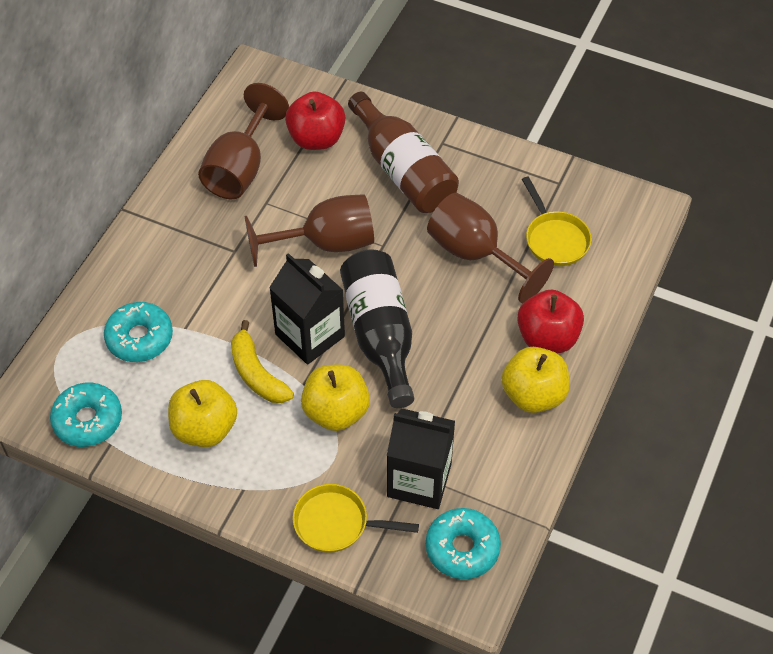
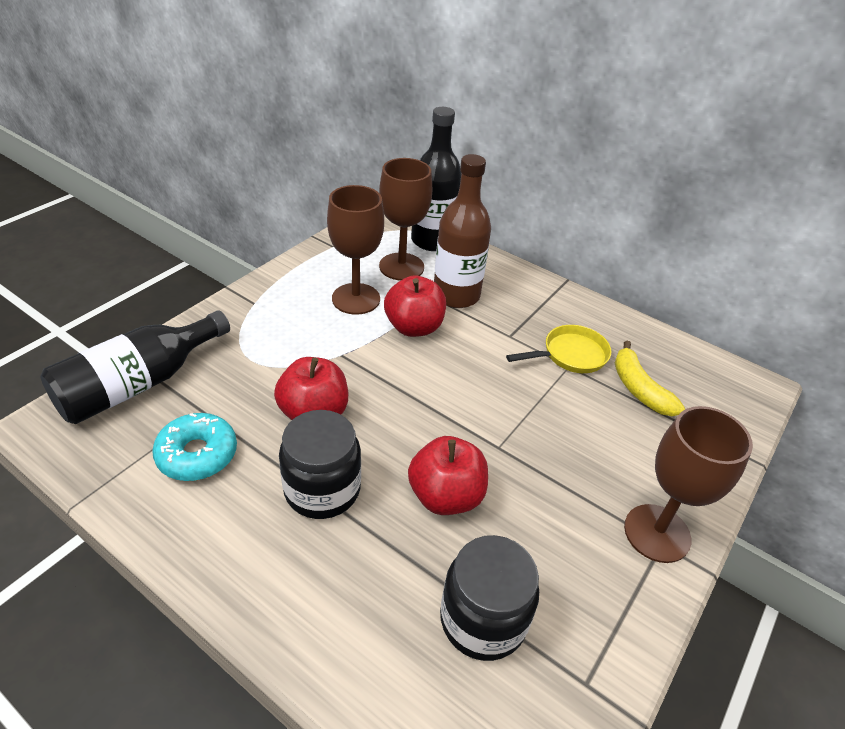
black bottle: [340,249,414,408] = 1 -> [41,310,230,424] [411,107,461,251] = 2
black carton: [269,253,345,365] [387,408,455,509] = 2 -> none = 0
black jar: none = 0 -> [279,410,361,519] [440,535,539,661] = 2
red apple: [285,92,345,150] [517,289,584,353] = 2 -> [274,357,348,420] [384,275,446,337] [408,436,488,515] = 3
turquoise donut: [50,383,122,447] [104,302,173,362] [426,508,501,579] = 3 -> [152,413,237,481] = 1
yellow apple: [168,380,237,447] [301,364,370,431] [501,347,569,413] = 3 -> none = 0
yellow pan: [293,484,419,553] [522,177,592,266] = 2 -> [506,325,611,373] = 1

